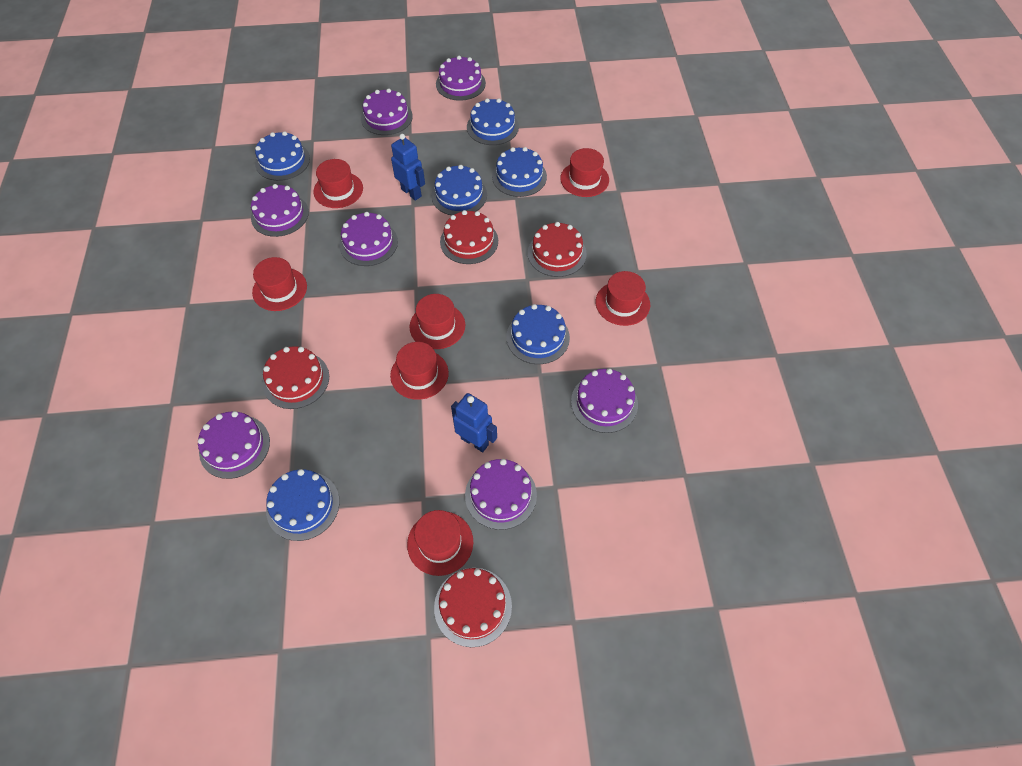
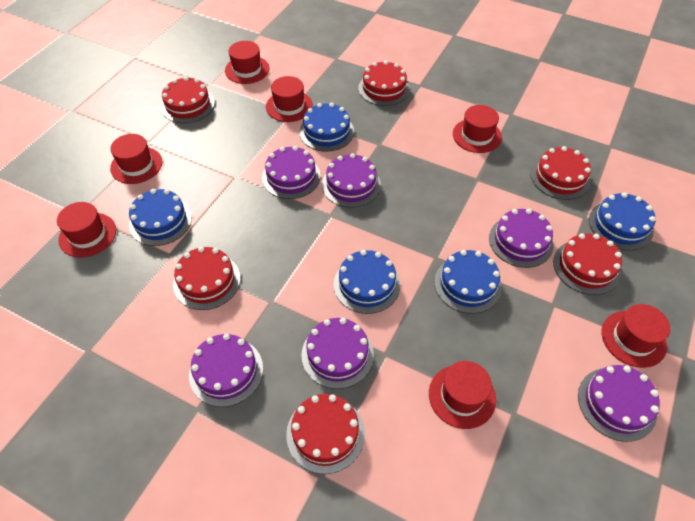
blue cake: [255,131,310,181] [266,469,340,541] [431,165,487,215] [467,98,519,145] [492,147,547,197] [506,304,570,364] = 6 -> [129,189,192,246] [299,103,354,152] [334,250,400,314] [434,250,502,314] [589,192,656,251] = 5
blue robot: [391,134,425,201] [451,393,497,452] = 2 -> none = 0
purple cake: [198,411,270,479] [251,184,309,237] [339,212,398,266] [361,88,413,135] [436,56,486,101] [465,459,537,530] [571,368,638,433] = 7 -> [189,333,263,407] [262,146,321,199] [301,318,374,389] [322,153,381,208] [489,209,553,268] [578,365,660,442] = 6
red cake: [263,346,329,409] [434,568,512,647] [440,210,498,264] [528,222,587,277] = 4 -> [161,76,215,123] [173,247,240,310] [286,394,365,474] [358,61,410,106] [531,146,591,200] [553,233,622,295] = 6

